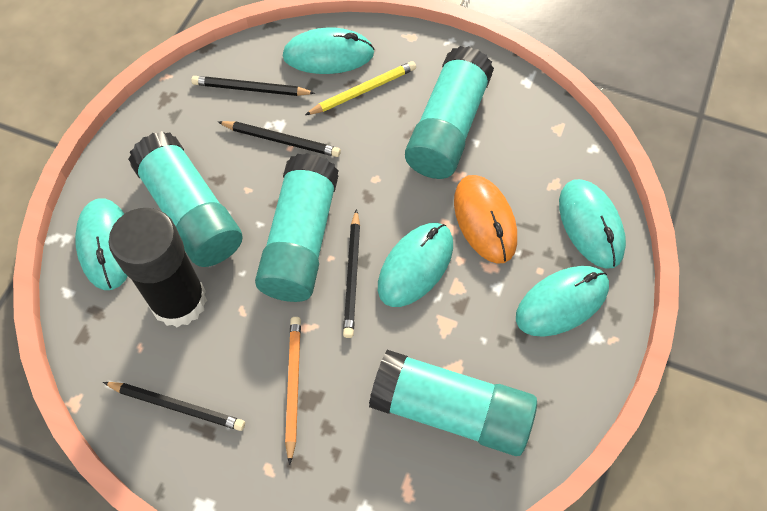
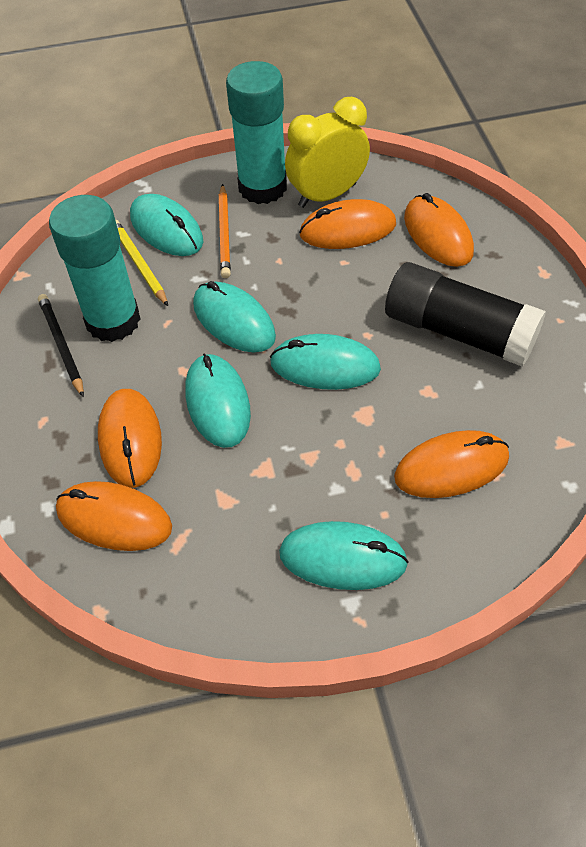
black pencil: [103,382,245,431] [191,76,315,96] [218,121,341,157] [343,209,360,338] = 4 -> [38,294,84,397] = 1
orange mouse: [454,175,517,264] = 1 -> [56,481,172,551] [98,389,162,488] [299,199,396,249] [394,430,509,498] [404,193,474,267] = 5
turquoise glue stick: [128,131,243,267] [255,153,339,302] [369,350,537,456] [405,46,494,179] = 4 -> [49,195,141,342] [226,61,287,204] = 2
yellow clock: none = 0 -> [285,97,370,208] = 1

